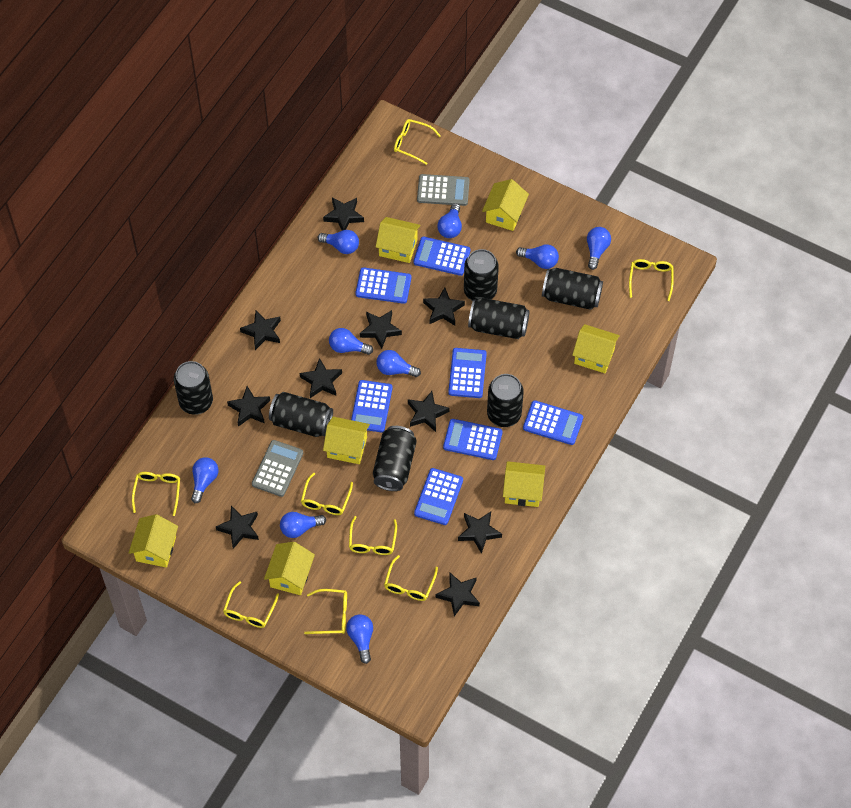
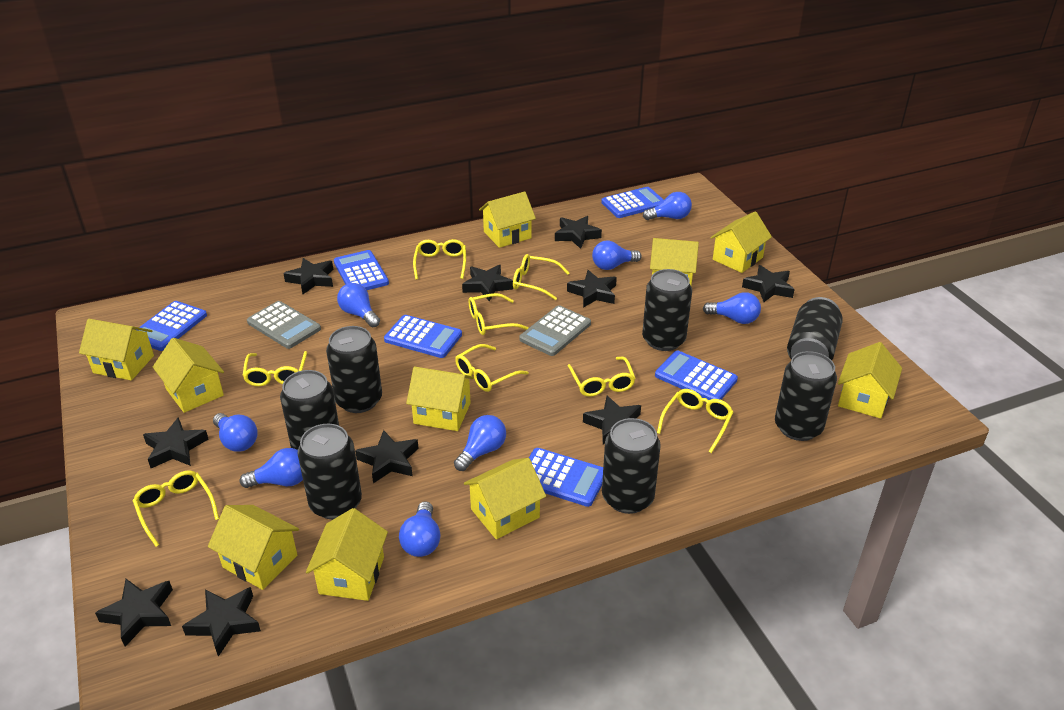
blue calculator: [351,380,393,432] [355,267,411,304] [413,236,471,276] [414,468,463,525] [443,419,503,460] [448,348,487,398] [523,400,583,445] = 7 -> [138,301,207,351] [334,250,389,290] [384,315,462,358] [529,448,603,507] [601,187,664,218] [655,351,738,400] = 6
blue light bulb: [191,457,218,503] [280,512,326,538] [318,230,359,254] [329,328,373,355] [346,614,373,664] [376,350,421,377] [437,203,462,238] [516,244,559,269] [587,227,611,270] = 9 -> [213,413,258,452] [240,448,303,488] [337,283,380,327] [399,501,441,557] [454,415,506,471] [592,241,642,270] [643,192,692,220] [703,292,761,324] = 8
yellow house: [129,514,178,568] [264,542,315,595] [323,417,370,464] [376,217,421,263] [482,179,529,231] [503,461,545,507] [572,324,620,373] = 7 -> [79,319,154,380] [153,338,224,413] [208,505,299,590] [306,508,388,601] [406,366,474,431] [464,458,546,539] [479,191,536,248] [650,238,699,285] [710,211,772,273] [838,342,902,419] = 10

